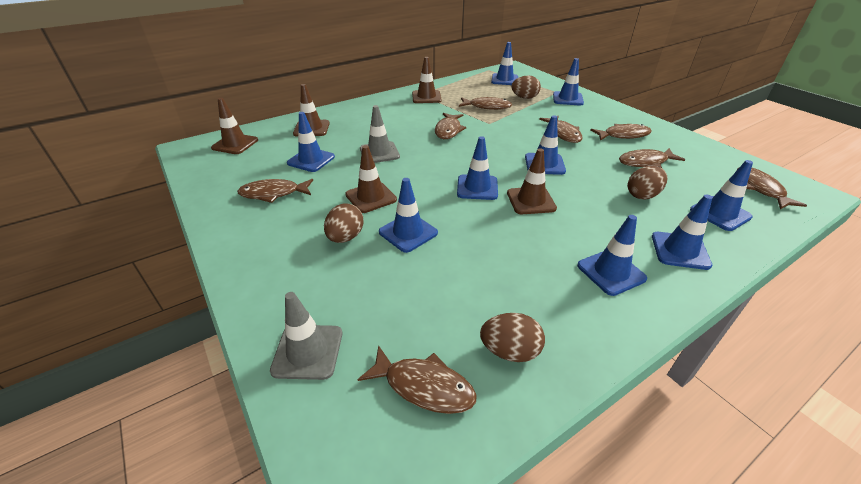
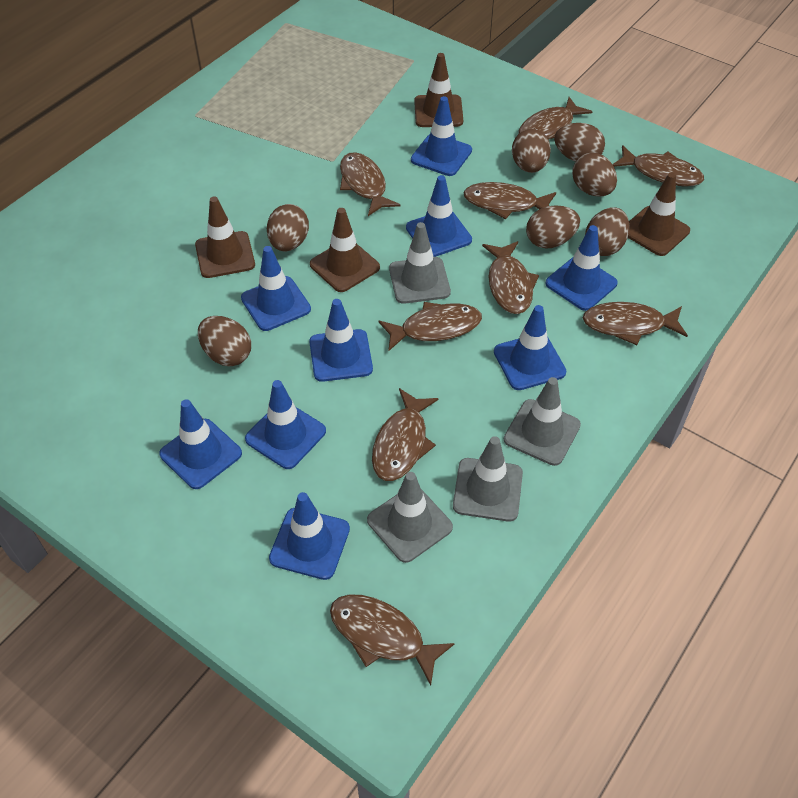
brown egg: [324,203,364,243] [480,313,545,362] [511,76,541,99] [628,166,667,200] = 4 -> [198,316,251,366] [267,204,309,251] [512,129,551,173] [526,205,580,249] [554,123,605,162] [572,153,617,196] [585,207,629,256] = 7
brown fish: [237,179,313,203] [357,345,476,414] [435,113,466,139] [459,97,512,110] [539,116,583,143] [590,124,652,141] [619,148,685,168] [737,168,807,209] = 8 -> [330,594,455,685] [340,152,400,216] [372,388,439,481] [378,302,482,351] [463,182,556,219] [482,241,539,314] [518,97,593,140] [583,302,688,345] [612,145,704,186] = 9
brown traffic cone: [211,98,258,154] [293,84,330,136] [345,145,397,213] [412,57,442,103] [507,148,557,214] = 5 -> [195,197,255,278] [310,208,380,292] [414,53,463,127] [628,173,690,256] = 4
grey traffic cone: [270,292,342,380] [360,105,400,163] = 2 -> [367,472,453,563] [389,222,451,304] [453,436,523,522] [504,377,581,466] = 4

